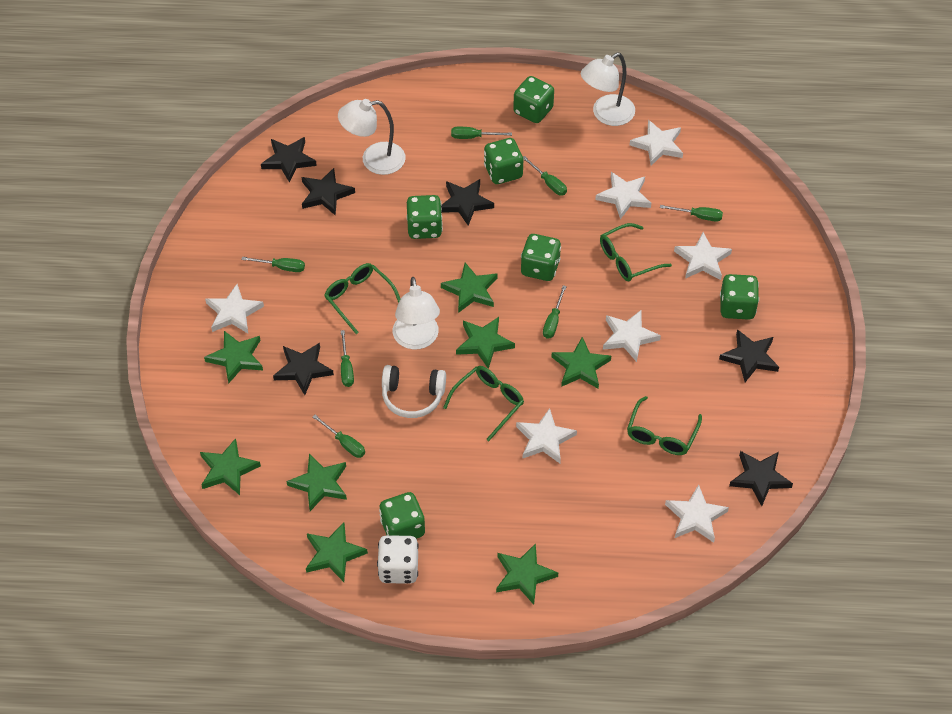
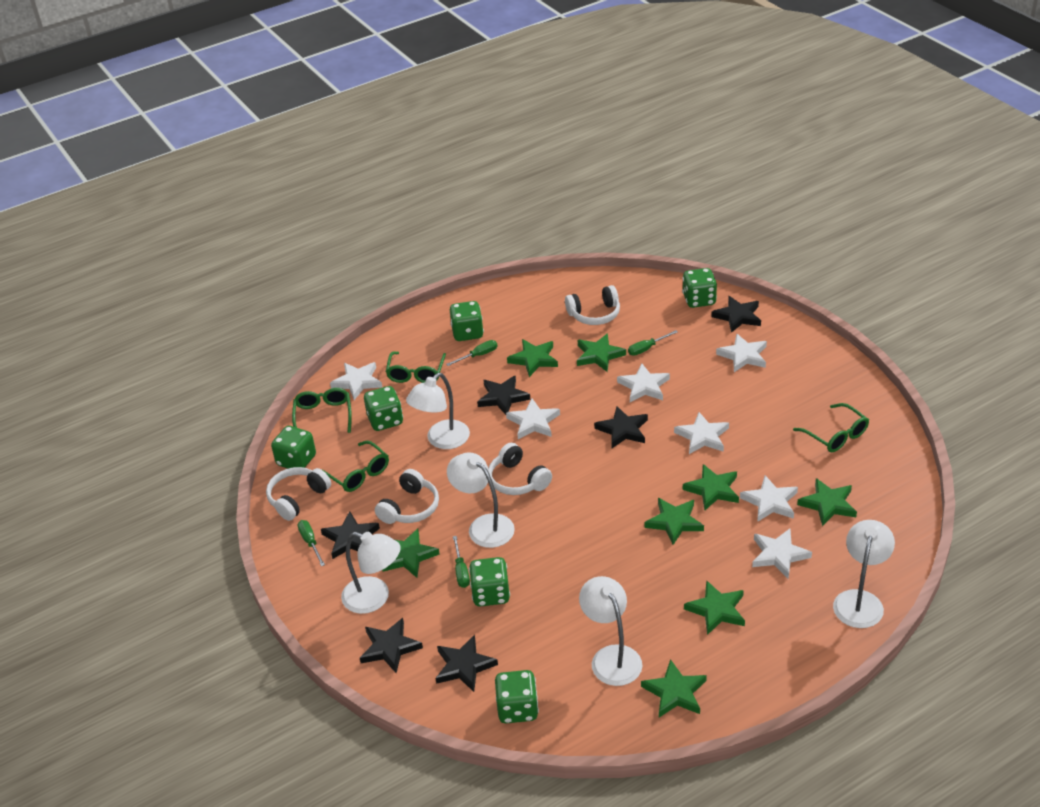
green screwdriver: [241,257,305,272] [313,415,365,458] [341,330,354,387] [451,127,512,139] [523,156,567,195] [543,285,567,339] [660,205,723,222] = 7 -> [298,520,325,566] [446,340,497,366] [453,536,470,588] [628,330,677,356] = 4
white dice: [377,535,419,584] = 1 -> none = 0
white headphones: [382,365,446,418] = 1 -> [266,467,331,521] [375,469,439,524] [488,443,552,495] [565,285,620,325] = 4
white lamp: [338,99,406,175] [393,277,440,349] [581,53,635,126] = 3 -> [341,532,401,614] [406,373,470,449] [447,452,515,548] [579,576,642,686] [833,520,895,628] = 5

